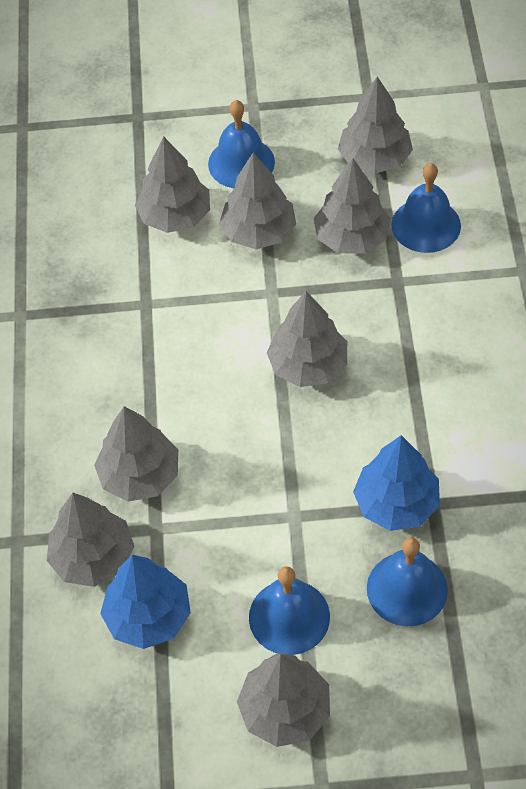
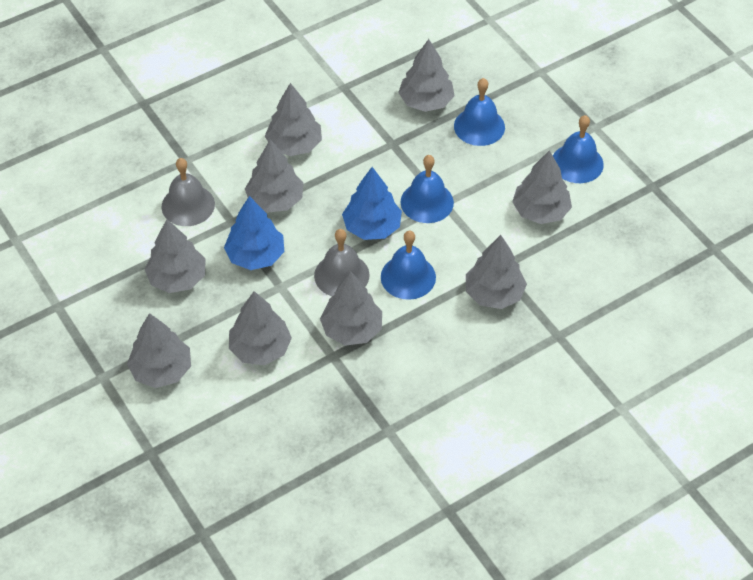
grey bell: none = 0 -> [161,158,215,226] [314,229,370,296] = 2
grey tree: [47,493,134,587] [94,406,178,502] [135,136,210,233] [219,153,296,249] [237,653,330,747] [266,291,347,387] [313,158,391,254] [338,76,413,174] = 8 -> [127,313,191,388] [144,219,206,293] [229,291,292,365] [245,139,304,213] [265,83,322,156] [320,271,382,346] [398,39,455,112] [466,235,527,309] [512,150,572,224] = 9

